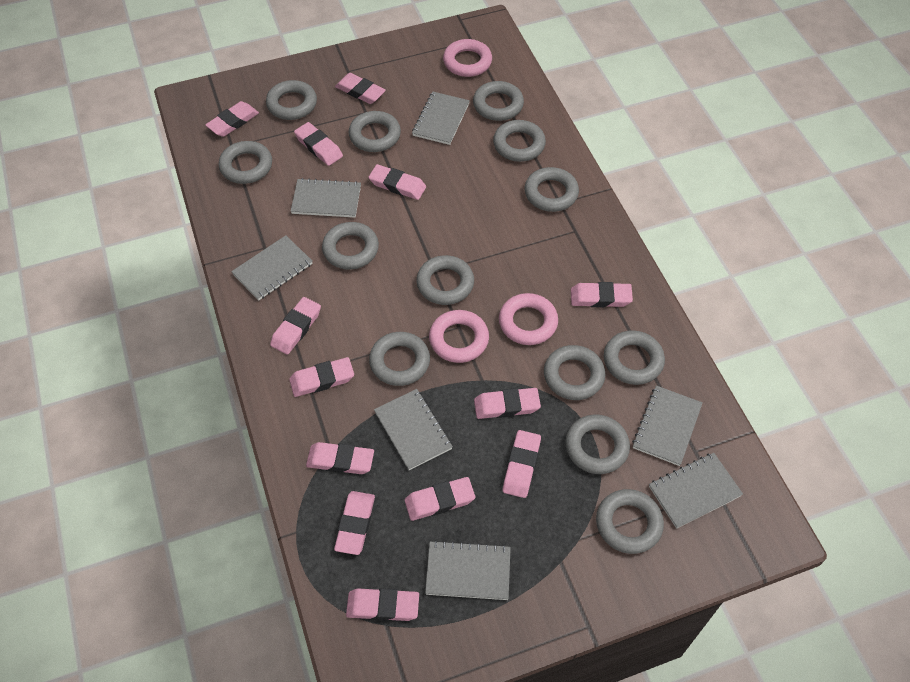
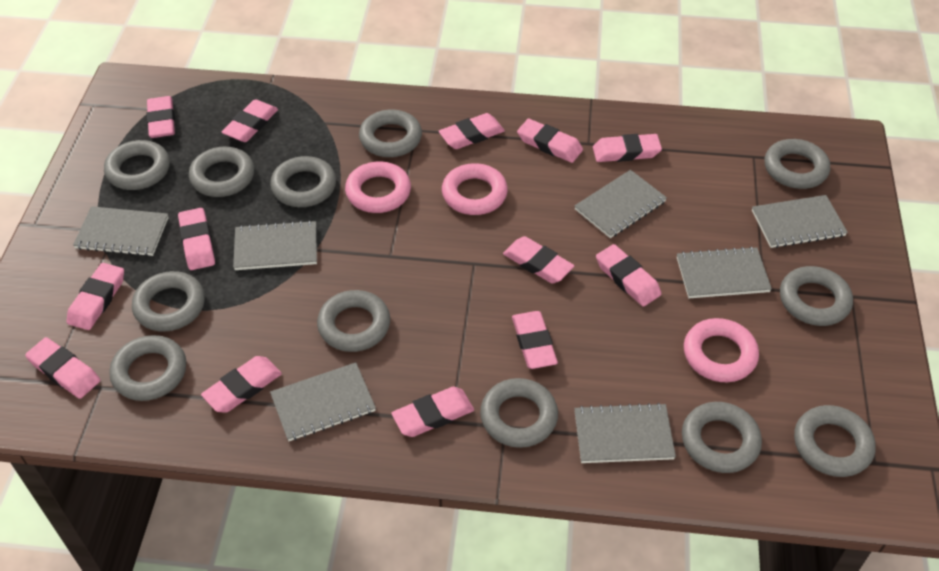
grey ring: [219,141,272,184] [266,80,317,120] [322,222,379,269] [349,111,401,152] [369,332,430,386] [416,255,474,305] [473,81,524,121] [493,120,546,162] [525,167,579,212] [544,345,605,400] [565,415,630,474] [596,489,664,554] [604,330,665,385] = 13 -> [104,140,170,190] [109,335,186,401] [132,271,205,332] [189,147,254,197] [270,156,336,207] [317,290,390,352] [359,109,422,157] [480,378,558,448] [682,402,762,473] [765,139,830,189] [780,266,853,326] [794,405,876,477] = 12

